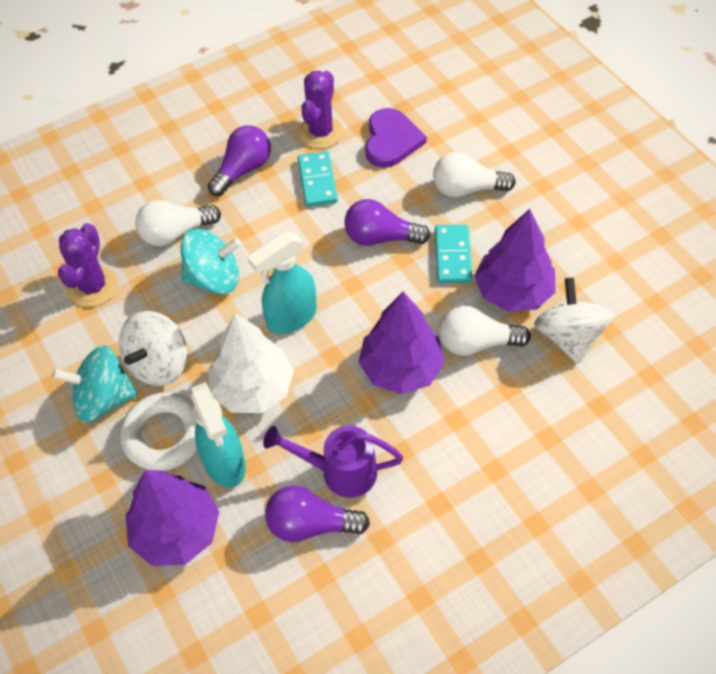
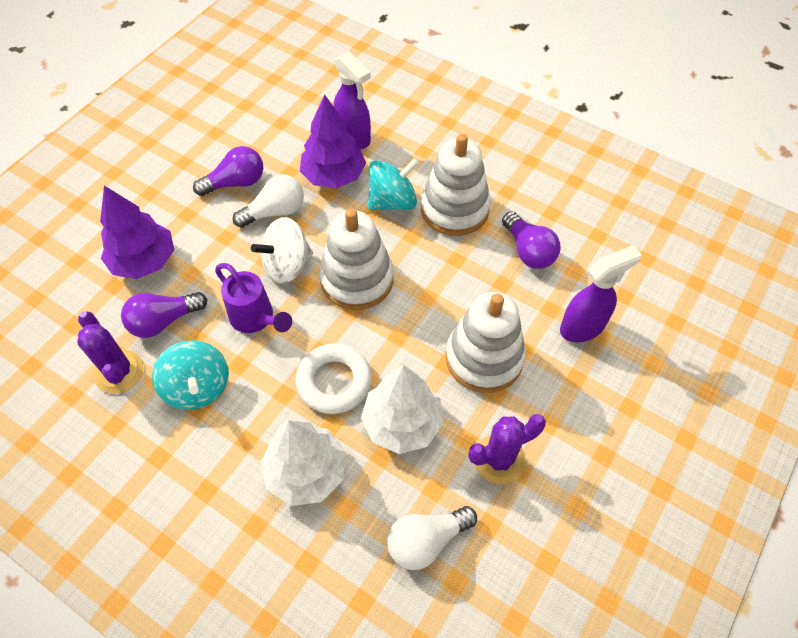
purple heart: [365,108,427,168] = 1 -> none = 0
purple spray bottle: none = 0 -> [333,51,371,149] [560,245,642,342] = 2
purple tree: [125,470,219,566] [359,291,445,394] [474,209,556,312] = 3 -> [100,186,174,279] [300,94,366,188] = 2
turquoise domino: [298,151,338,207] [435,225,472,283] = 2 -> none = 0
turquoise spray bottle: [189,382,246,488] [247,232,317,334] = 2 -> none = 0
white light bulb: [135,200,221,247] [433,152,516,198] [439,306,531,356] = 3 -> [233,174,304,228] [387,506,477,570] = 2
white spinning top: [119,311,187,386] [534,278,613,364] = 2 -> [251,217,313,284] = 1
white stacking toy: none = 0 -> [319,209,394,310] [421,134,491,236] [446,292,526,393] = 3
white tree: [208,313,294,413] = 1 -> [261,419,346,506] [361,365,443,454] = 2

